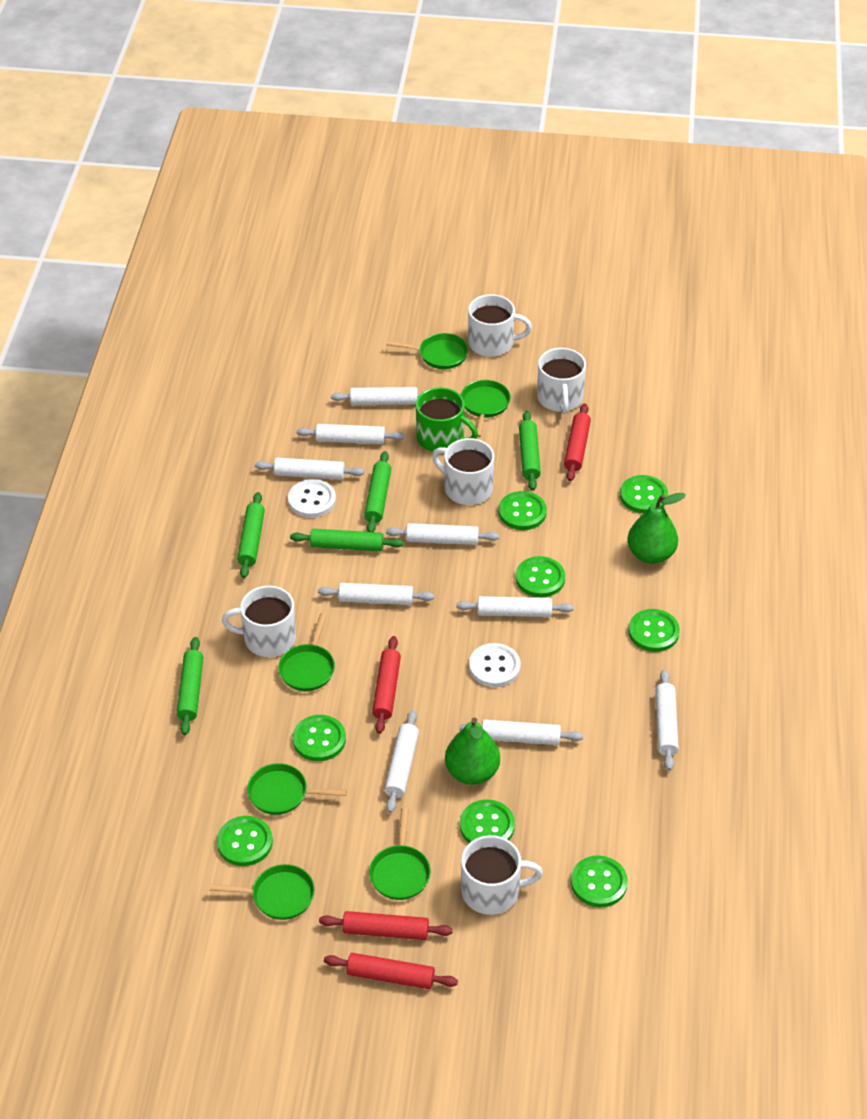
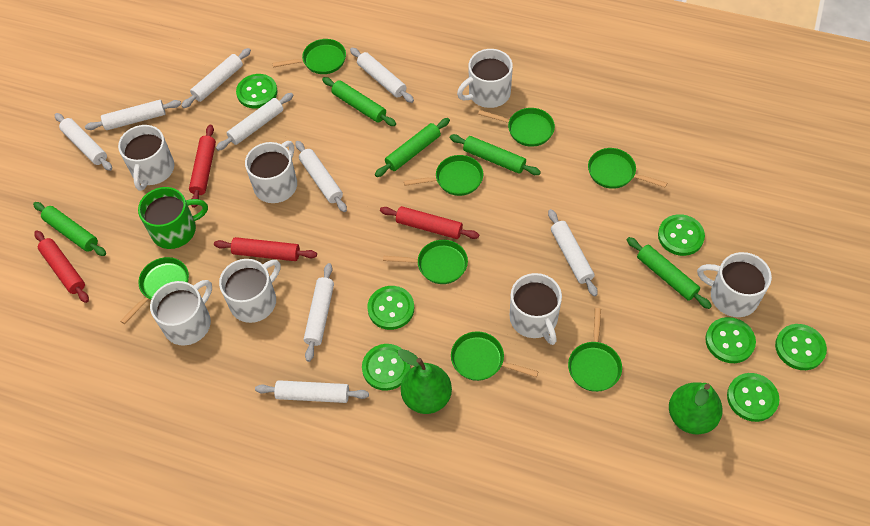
green button: [217,816,273,866] [293,715,346,761] [460,799,515,843] [499,491,547,530] [516,556,565,598] [571,855,628,907] [620,475,668,513] [628,609,680,652] = 8 -> [236,74,278,109] [362,344,411,391] [367,286,414,330] [658,214,705,256] [705,317,756,363] [727,373,780,422] [775,324,827,370] = 7
green pan: [209,864,315,920] [247,763,347,815] [278,613,335,691] [369,808,431,900] [386,333,468,369] [461,380,511,437] = 6 -> [121,257,189,324] [272,39,346,74] [383,240,468,284] [404,155,483,196] [451,331,539,381] [478,108,555,147] [568,308,622,392] [588,148,667,189] = 8
white button: [288,479,336,518] [469,643,521,687] = 2 -> none = 0
white mug: [222,586,296,657] [432,438,494,505] [461,835,543,915] [468,294,532,357] [537,348,586,414] = 5 -> [118,125,175,191] [150,280,212,345] [219,259,281,323] [245,141,297,203] [457,49,513,108] [510,273,562,345] [697,252,772,317] = 7

